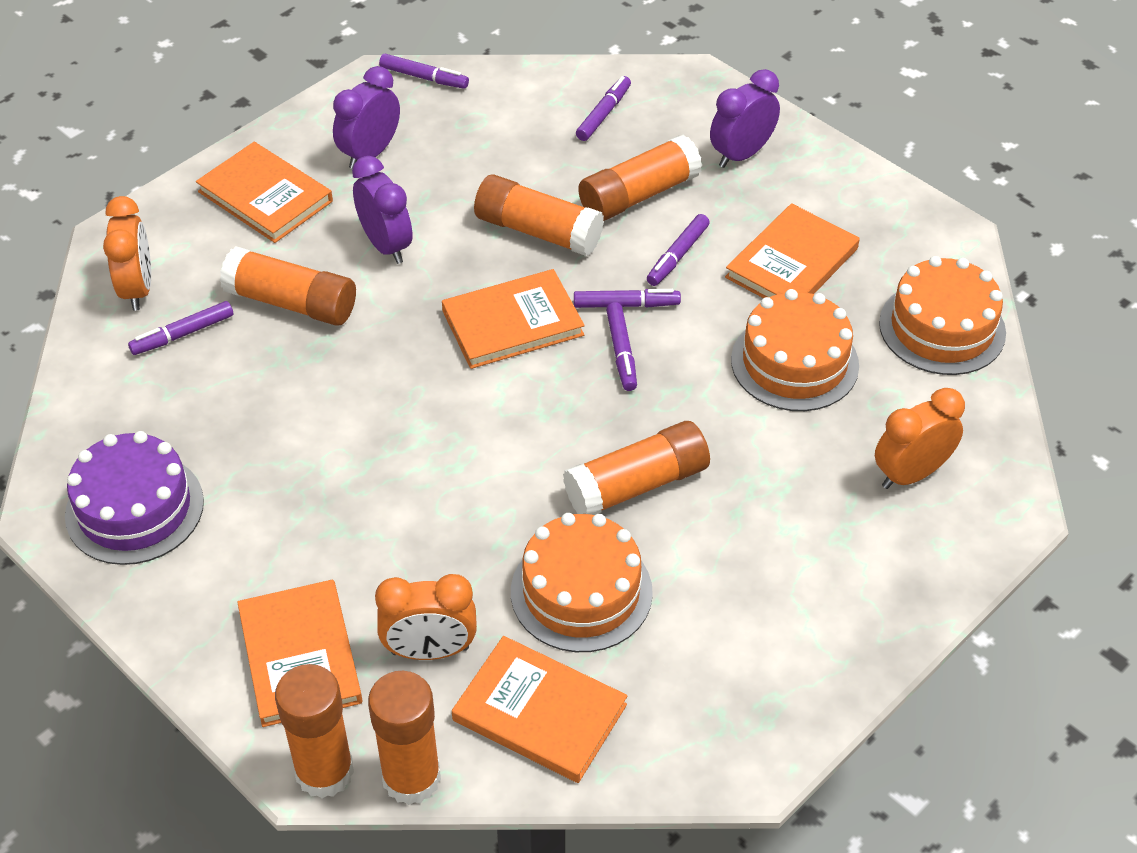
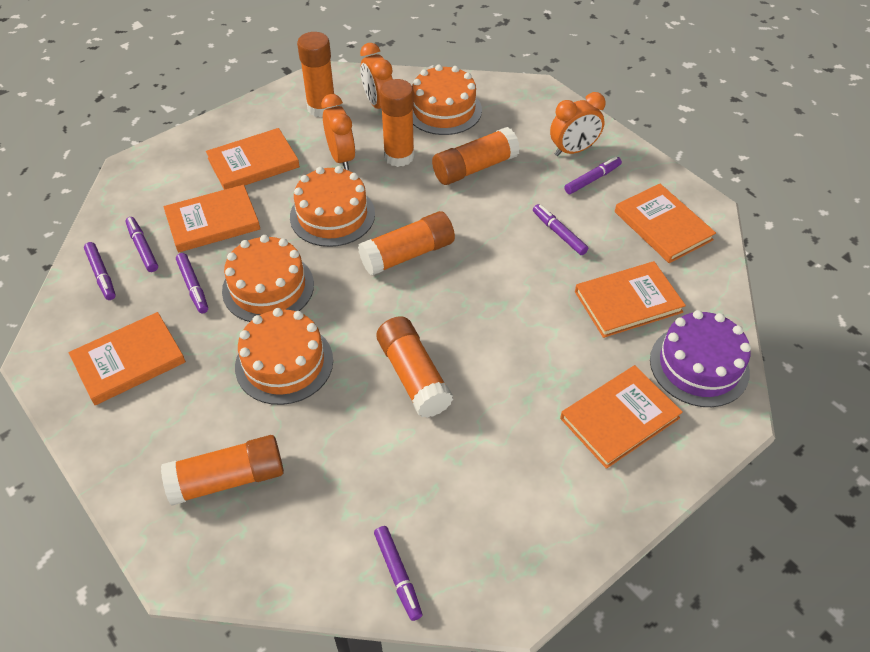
orange book: [196,142,333,243] [237,580,362,727] [442,269,585,369] [452,636,628,783] [725,203,860,298] = 5 -> [69,312,186,405] [163,185,260,253] [206,128,300,190] [560,365,683,469] [575,261,686,338] [615,184,716,263] = 6
orange cake: [511,513,653,652] [731,289,859,411] [879,256,1006,375] = 3 -> [222,235,314,322] [235,308,333,405] [290,166,375,247] [412,65,482,135] = 4
purple clock: [333,66,400,169] [352,156,413,264] [710,69,780,168] = 3 -> none = 0

